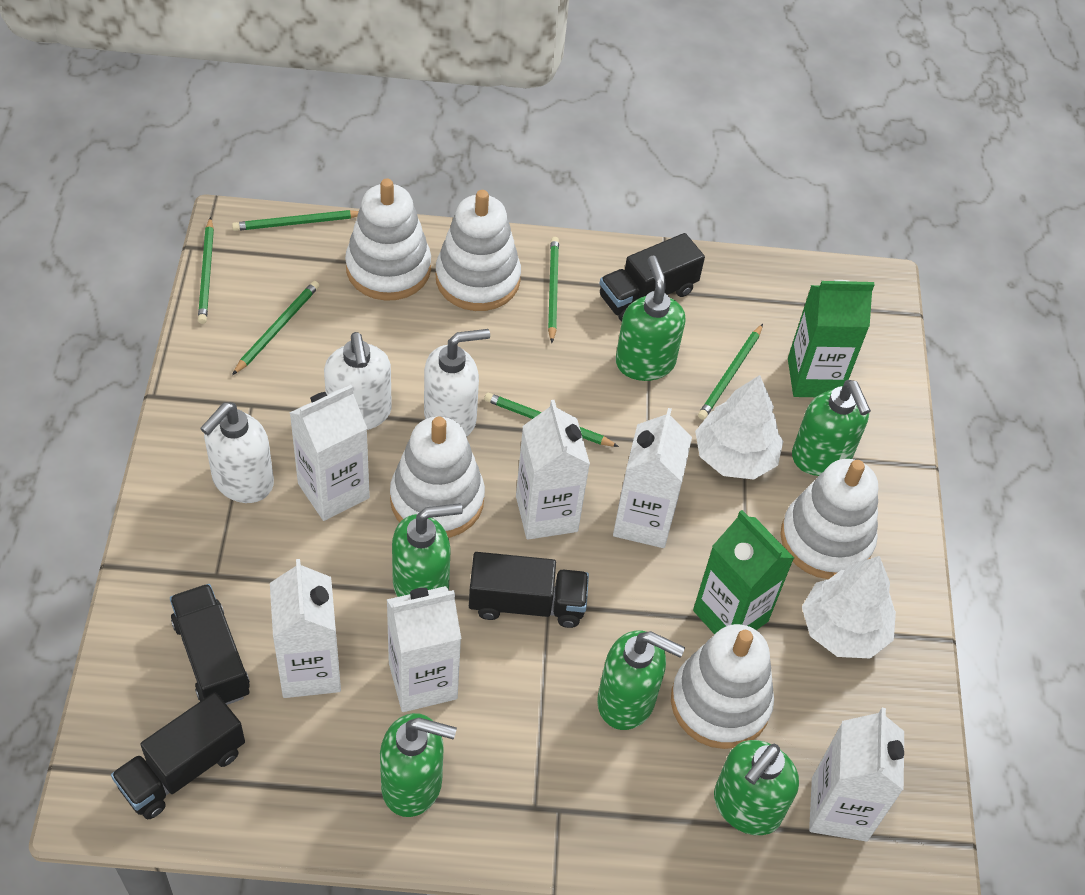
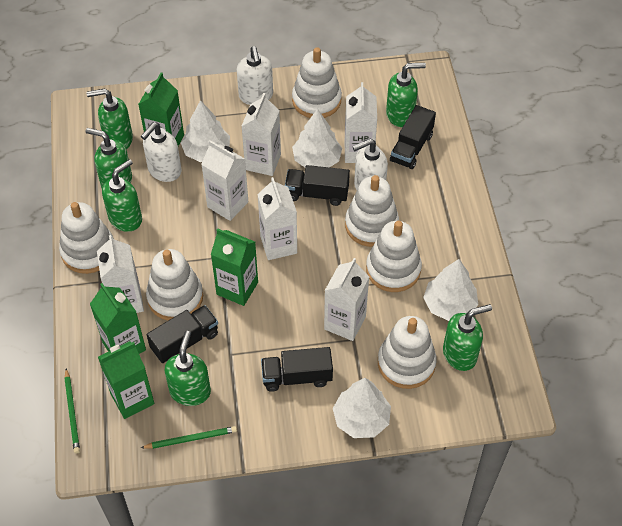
green carton: [693,510,794,635] [788,280,875,397] = 2 -> [90,283,146,354] [98,341,154,419] [138,73,184,146] [211,228,258,306] = 4
green pencil: [198,217,214,324] [232,210,359,231] [232,281,320,375] [484,393,619,447] [548,237,559,343] [698,324,763,420] = 6 -> [64,369,80,454] [141,426,237,449] = 2
white stacking toy: [345,179,431,301] [390,417,485,538] [436,190,521,311] [671,624,774,749] [780,459,878,579] = 5 -> [59,202,114,274] [146,249,203,321] [292,47,342,118] [345,175,399,247] [366,221,422,292] [378,316,437,389] = 6
white tree: [695,375,783,480] [802,556,896,659] = 2 -> [181,100,230,162] [292,109,342,168] [333,378,391,438] [423,259,478,321] = 4

